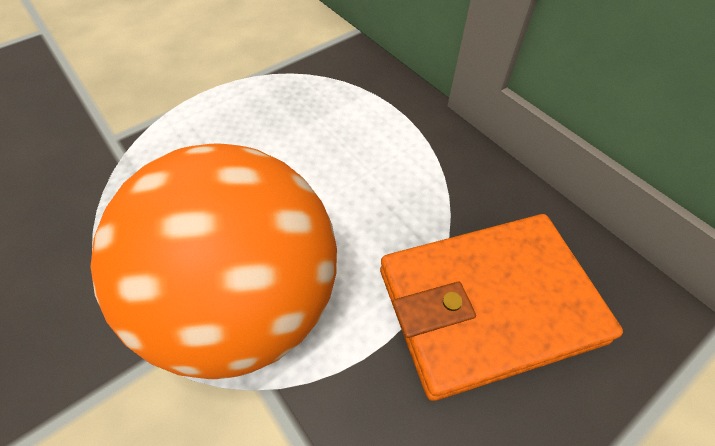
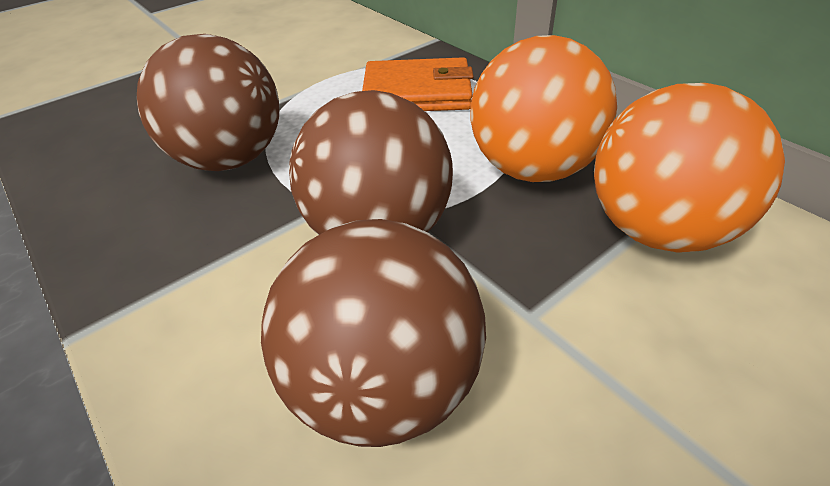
brown ball: none = 0 -> [137,34,279,171] [261,219,486,447] [289,90,453,235] = 3
orange ball: [90,144,337,379] = 1 -> [471,35,617,182] [594,83,785,253] = 2

